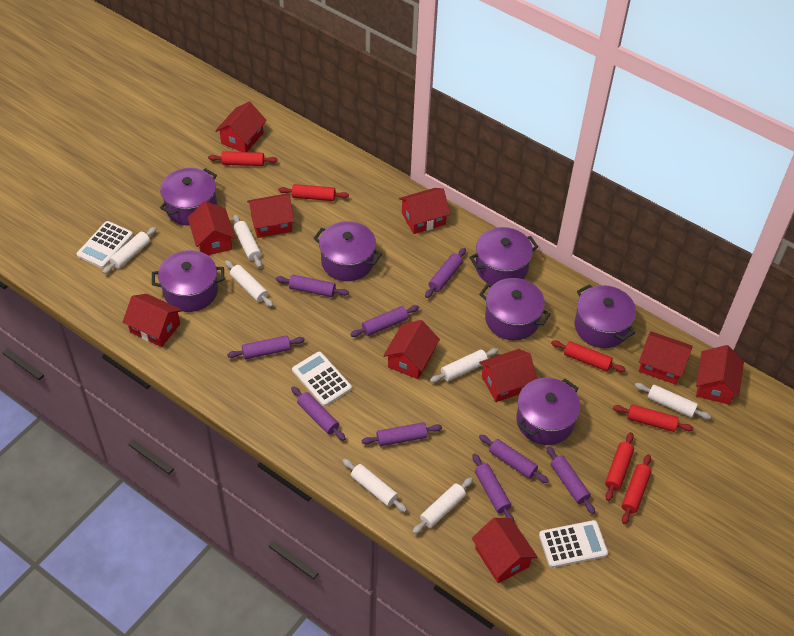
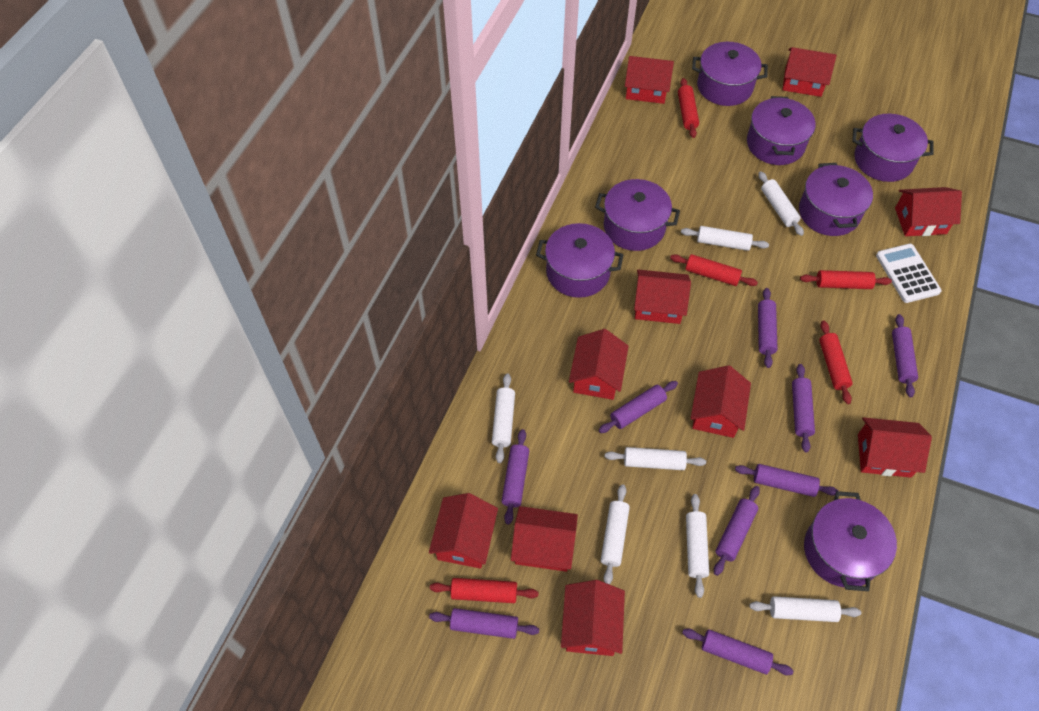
red rolling pin: [208,151,278,166] [278,184,349,201] [551,340,626,372] [605,432,634,501] [613,404,693,432] [622,454,652,524] = 6 -> [430,578,538,603] [670,254,758,286] [678,78,699,138] [800,270,892,289] [819,320,853,404] = 5
white calculator: [77,221,133,268] [292,352,352,406] [539,520,608,568] = 3 -> [876,244,942,303] = 1

